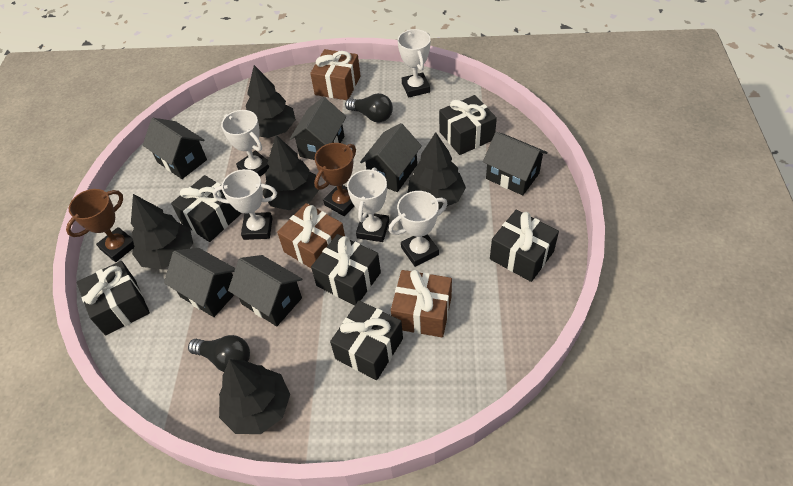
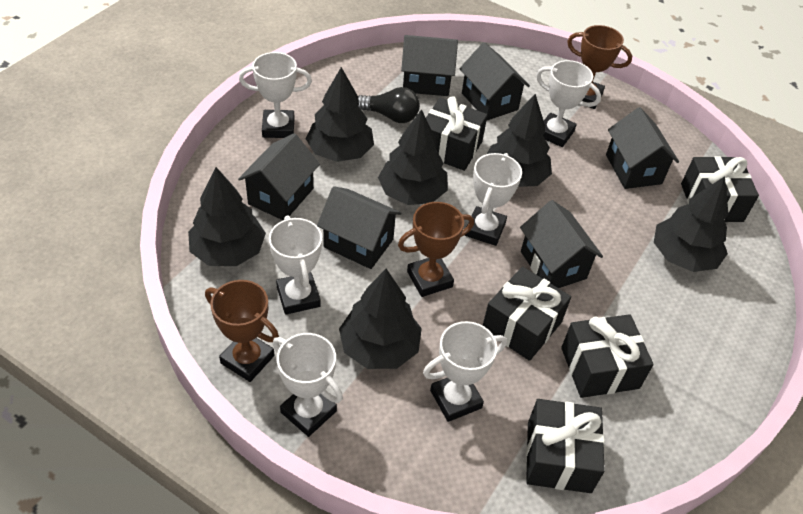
black gift: [77,261,150,336] [171,175,242,242] [311,234,381,305] [330,300,403,380] [439,95,497,155] [490,210,559,282] = 6 -> [426,96,487,171] [483,266,571,361] [526,399,605,493] [561,314,654,398] [681,156,759,222] = 5
black light bulb: [188,335,250,372] [345,93,393,123] = 2 -> [358,87,420,123] = 1
black tree: [131,194,193,269] [219,359,290,434] [246,65,296,138] [263,135,319,210] [408,132,466,209] = 5 -> [188,167,266,266] [306,67,374,162] [339,269,422,369] [378,109,448,205] [487,94,552,187] [654,176,728,272] = 6
brown gift: [277,203,345,268] [310,49,360,100] [391,270,452,337] = 3 -> none = 0
brown trophy: [66,189,135,262] [314,143,356,216] = 2 -> [205,280,279,382] [398,202,474,297] [567,25,632,109] = 3
white trophy: [213,169,277,240] [221,110,269,176] [347,167,389,242] [388,191,447,267] [398,29,431,97] = 5 -> [239,52,312,138] [269,216,322,315] [273,333,343,437] [423,321,507,422] [465,153,522,246] [536,60,601,147] = 6

